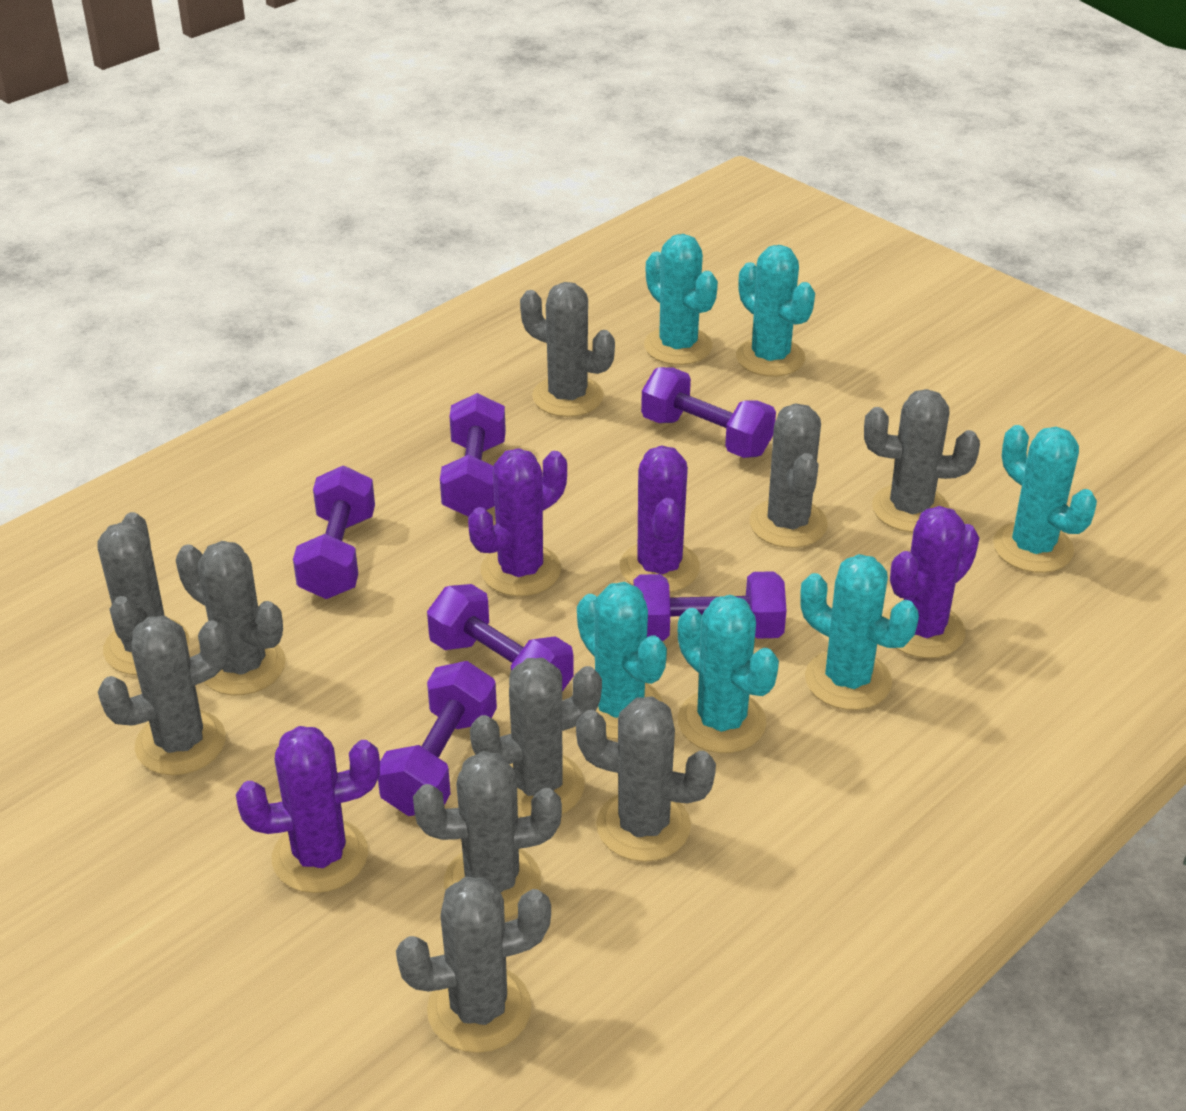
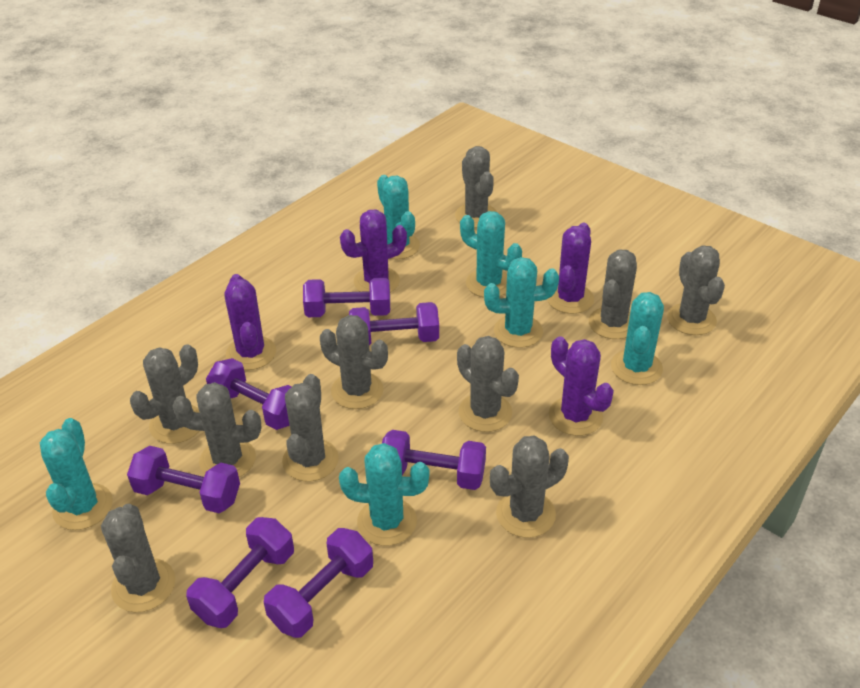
purple dumbbell: [293,466,375,599] [378,661,497,816] [427,584,574,692] [440,393,506,517] [633,571,787,641] [641,367,776,458] = 6 -> [127,446,240,513] [186,517,294,628] [206,358,292,430] [264,528,373,638] [303,278,390,317] [349,302,439,345] [382,430,486,490] = 7

